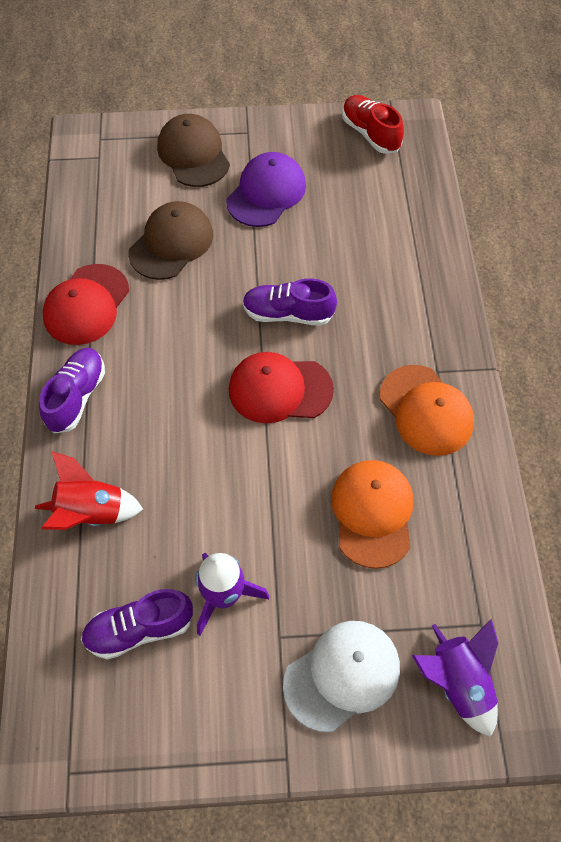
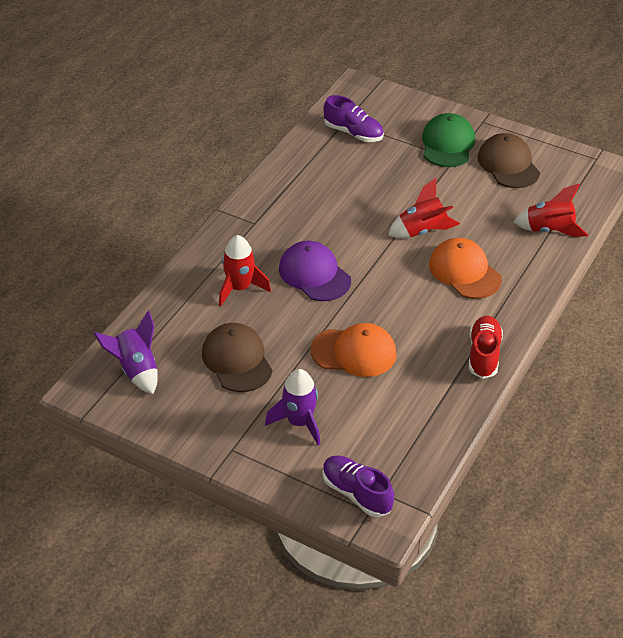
green cap: none = 0 -> [422,113,475,167] = 1
purple shoe: [39,348,105,434] [81,589,193,660] [242,278,337,326] = 3 -> [322,455,394,517] [324,95,384,142] = 2
red cap: [42,264,129,345] [229,352,334,423] = 2 -> none = 0
red rocket: [35,451,143,530] = 1 -> [219,235,271,306] [388,178,460,238] [514,184,588,237] = 3
white cap: [283,621,400,732] = 1 -> none = 0

